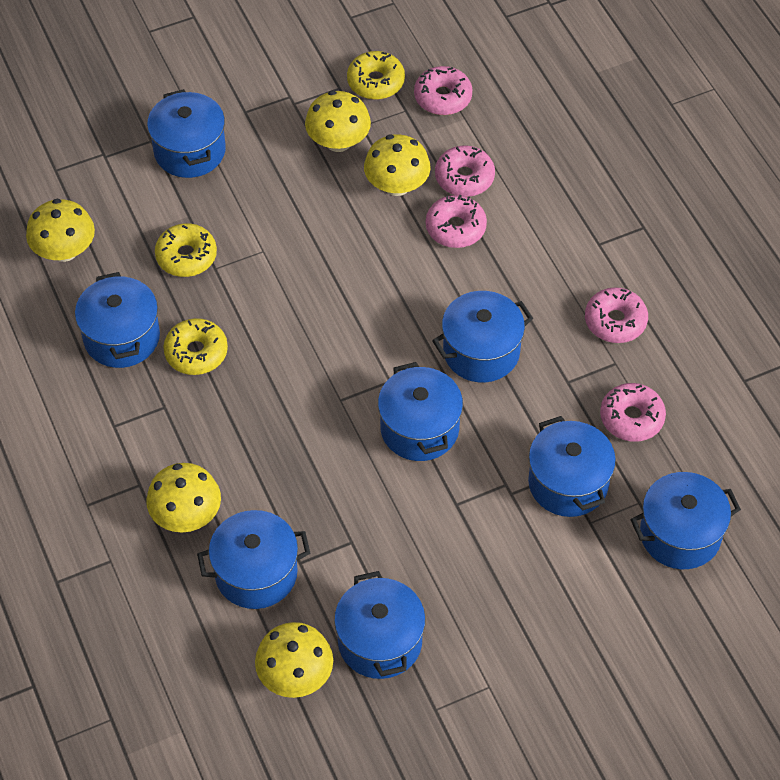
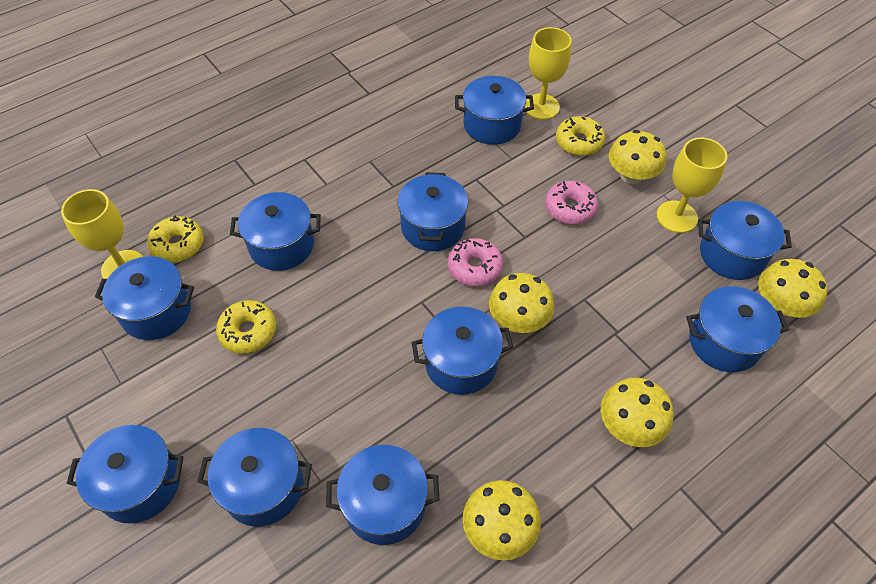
blue pot: [75,272,160,368] [147,89,226,178] [197,510,310,609] [334,571,426,679] [378,362,463,461] [432,291,533,382] [528,416,616,517] [631,472,741,569] = 8 -> [67,425,183,523] [95,256,194,340] [197,428,312,527] [230,192,321,271] [326,445,440,545] [397,172,468,251] [412,307,513,395] [455,76,534,145] [686,286,789,372] [698,201,792,280] = 10
pink donut: [414,66,472,115] [426,195,487,248] [435,146,495,197] [585,287,648,343] [600,383,666,442] = 5 -> [448,238,503,287] [545,181,598,224] = 2
yellow goblet: none = 0 -> [61,189,143,279] [524,27,572,120] [656,138,727,233] = 3

